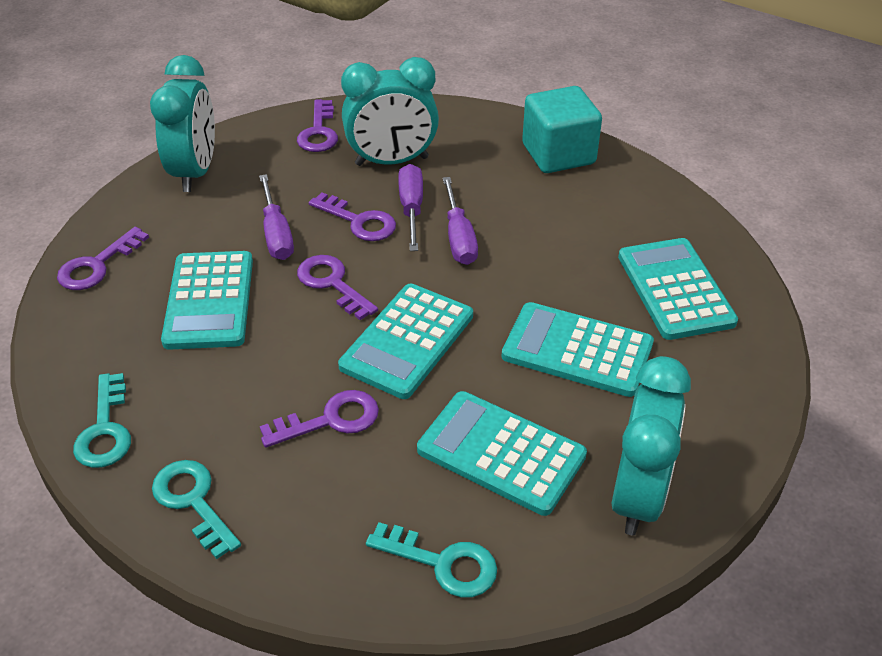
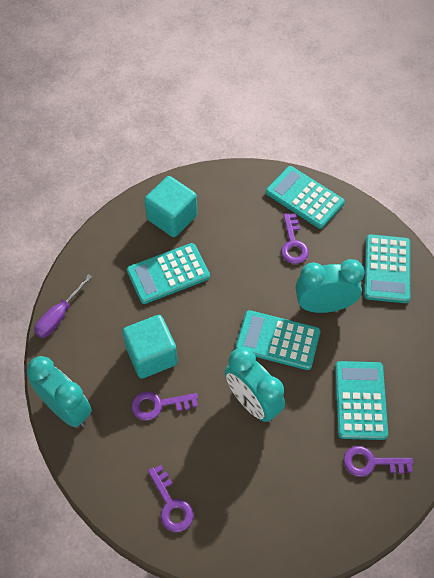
purple key: [57,227,149,290] [260,390,379,448] [297,99,338,152] [297,255,378,320] [309,193,396,241] = 5 -> [132,391,198,420] [148,465,194,532] [281,213,309,264] [343,446,413,477] = 4
purple screwdriver: [259,174,294,260] [398,164,423,251] [443,177,478,265] = 3 -> [34,274,92,338] = 1
turquoise cube: [522,86,602,173] = 1 -> [122,315,178,379] [144,176,197,237] = 2
turquoise key: [73,373,131,468] [152,460,241,559] [366,522,497,598] = 3 -> none = 0

